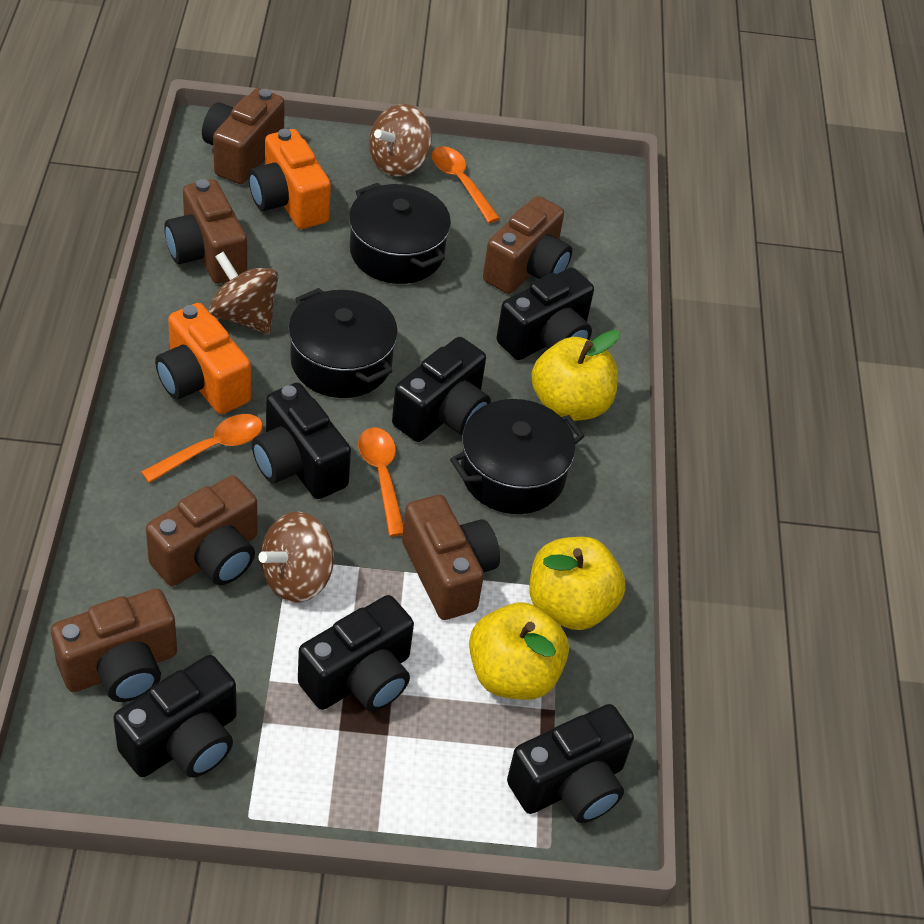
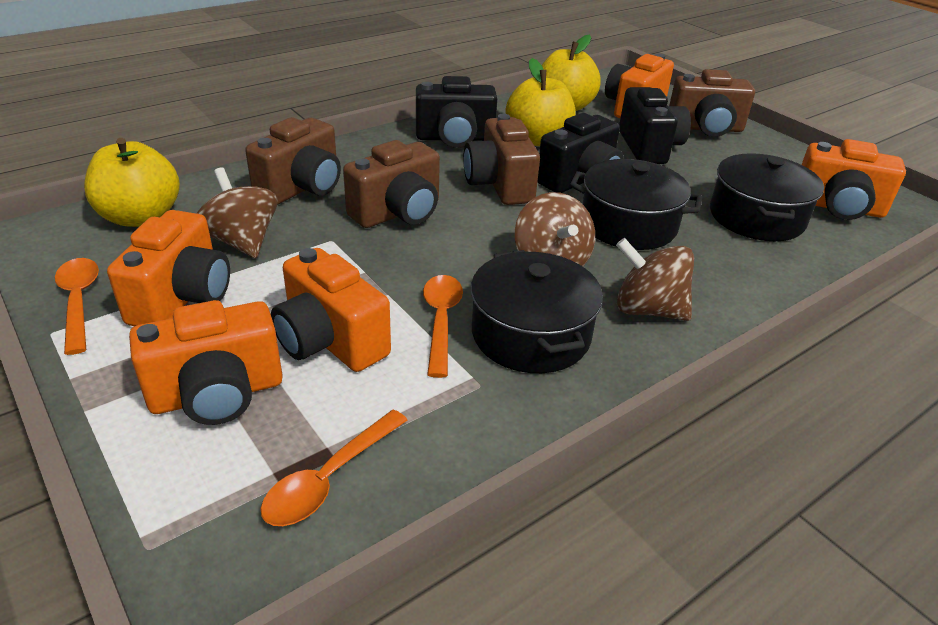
black camera: [113,655,237,777] [252,383,351,499] [298,595,414,711] [392,337,491,442] [496,267,594,360] [507,704,634,823] = 6 -> [416,76,497,148] [538,113,624,193] [619,87,691,164] = 3
brown camera: [51,589,177,702] [146,476,257,586] [164,179,247,284] [202,88,285,184] [402,494,500,620] [483,196,572,294] = 6 -> [245,117,341,205] [343,140,440,228] [463,114,540,205] [669,69,755,137] = 4
orange camera: [155,303,251,414] [248,129,331,229] = 2 -> [107,210,230,326] [129,300,283,425] [271,248,391,372] [605,54,674,118] [802,139,906,220] = 5

